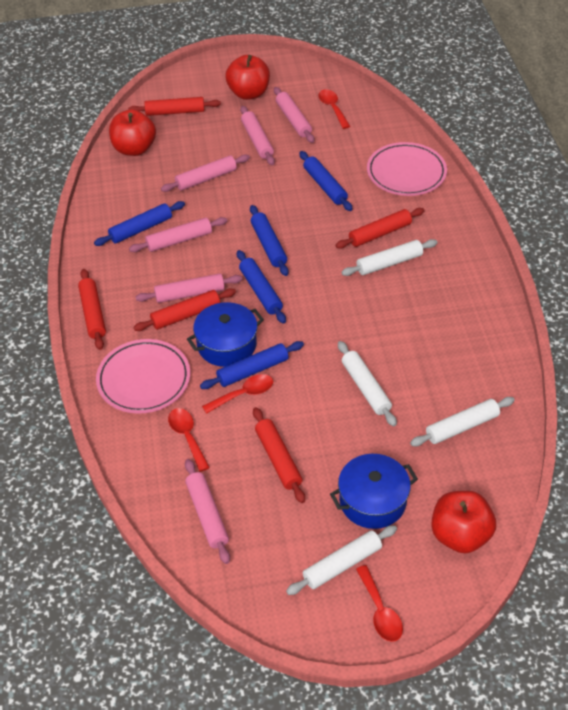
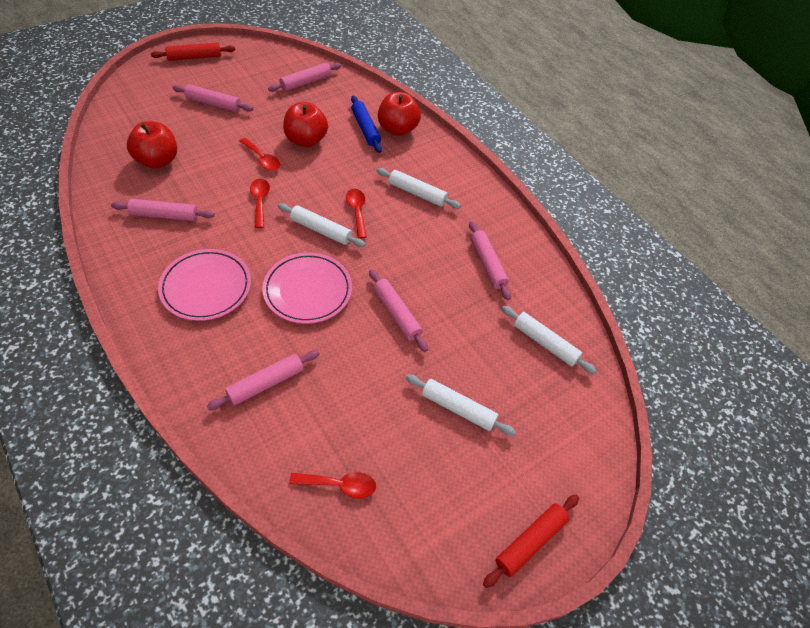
blue pot: [187,302,264,367] [330,454,418,529] = 2 -> none = 0
blue rolling pin: [94,201,185,246] [200,341,304,389] [237,250,286,324] [250,205,289,276] [299,151,353,211] = 5 -> [351,96,382,153] = 1
red rolling pin: [78,269,106,350] [128,97,221,116] [133,289,236,331] [253,407,305,503] [335,208,424,249] = 5 -> [151,43,235,61] [483,495,579,588] = 2

